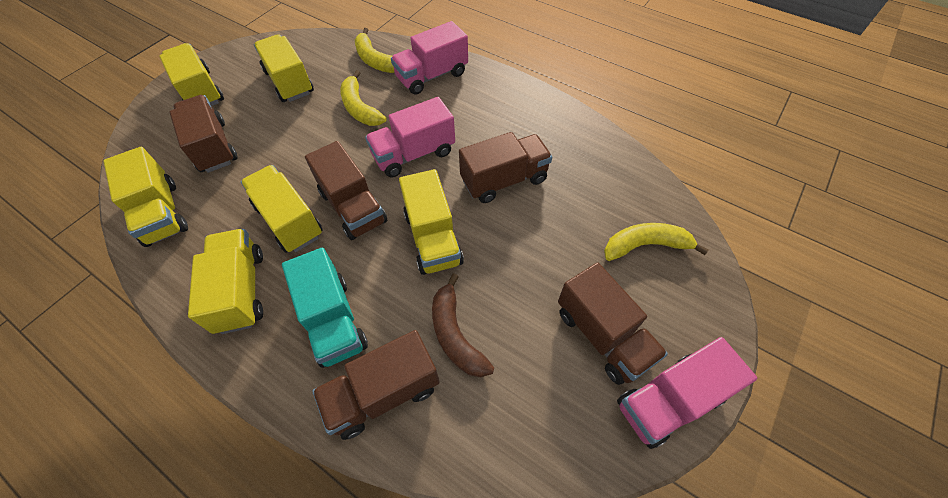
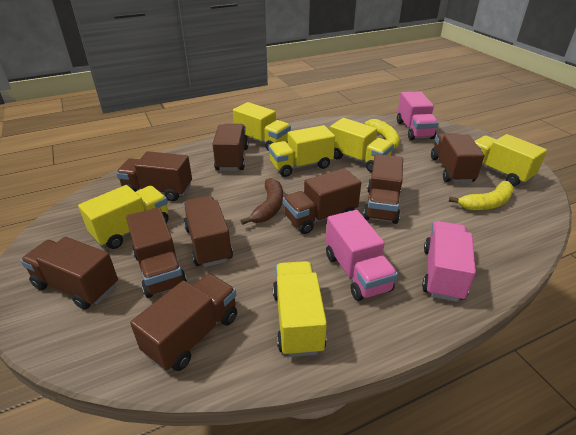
brown truck: [169,95,238,173] [305,141,388,240] [312,330,440,440] [459,132,552,203] [558,262,668,385] = 5 -> [21,237,118,310] [116,151,192,201] [126,207,187,298] [130,274,237,371] [183,196,233,267] [212,124,248,171] [283,168,361,234] [363,154,403,224] [431,133,485,183] = 9
turquoise truck: [282,248,368,368] = 1 -> none = 0
yellow banana: [340,70,386,126] [355,28,395,73] [604,223,709,261] = 3 -> [365,119,400,149] [449,181,514,210] = 2

